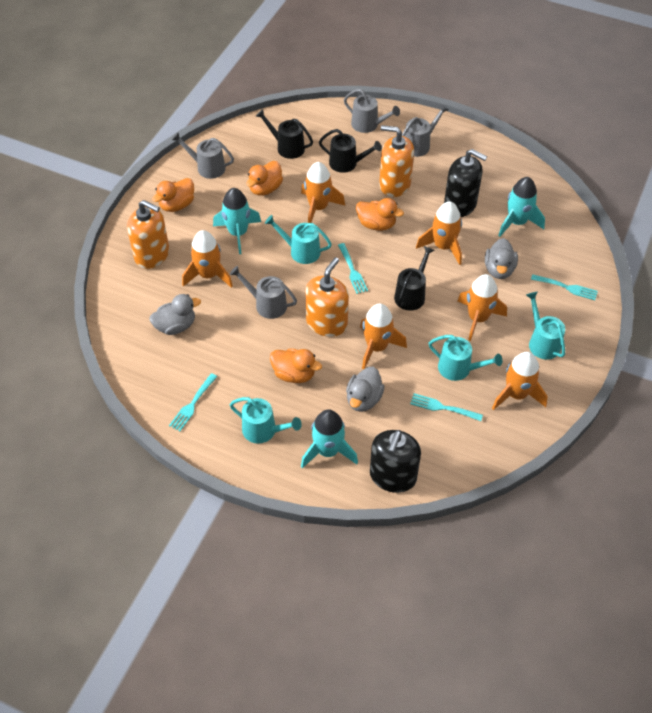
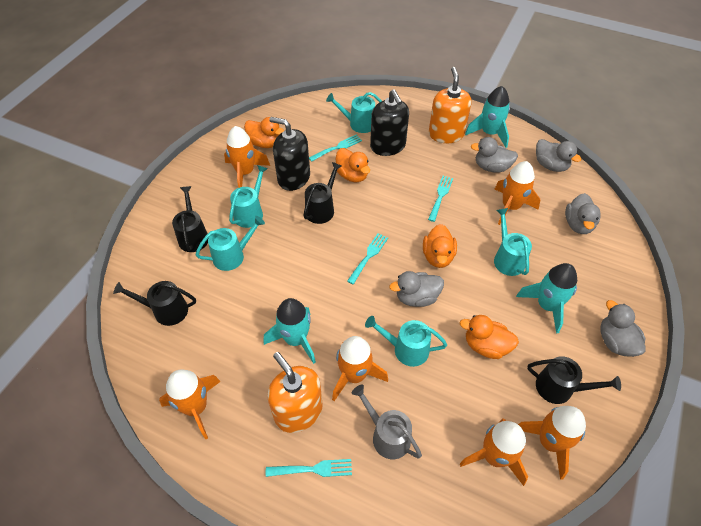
black watering can: [256,109,313,159] [319,129,382,173] [394,246,434,311] = 3 -> [113,281,196,326] [172,186,208,252] [303,162,342,224] [527,356,621,404] = 4
grey duck: [149,294,201,335] [346,367,385,412] [485,238,518,279] = 3 -> [389,271,444,307] [471,137,518,172] [536,139,581,172] [565,193,601,234] [600,300,646,357] = 5
grey watering can: [172,132,234,179] [230,266,297,319] [344,89,400,133] [402,104,448,157] = 4 -> [351,384,422,459] = 1
orange soap dispenser: [127,200,169,269] [306,257,349,337] [379,125,414,197] = 3 -> [267,352,323,433] [429,67,471,143] = 2
turquoise watering can: [230,397,302,444] [265,215,332,264] [429,335,502,381] [526,292,565,360] = 4 -> [195,216,265,271] [229,165,268,228] [326,92,382,133] [365,316,447,367] [494,208,532,276] = 5

